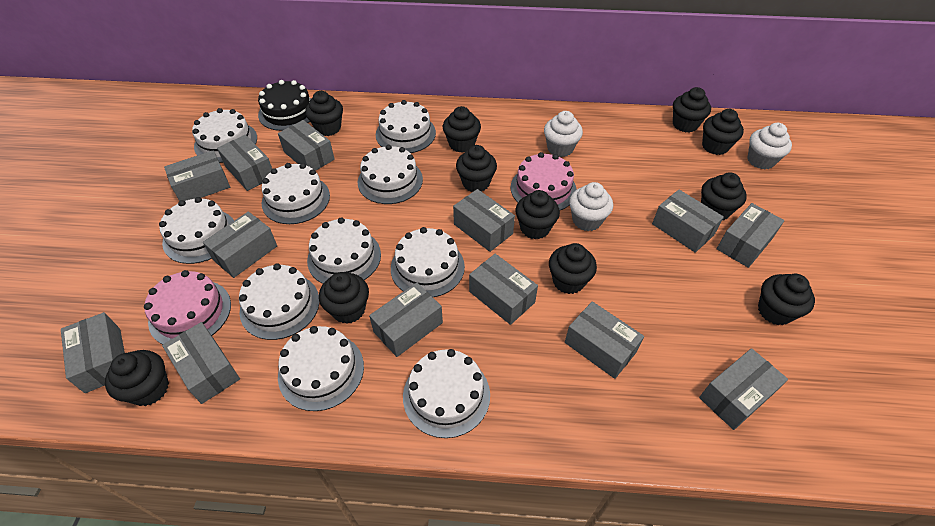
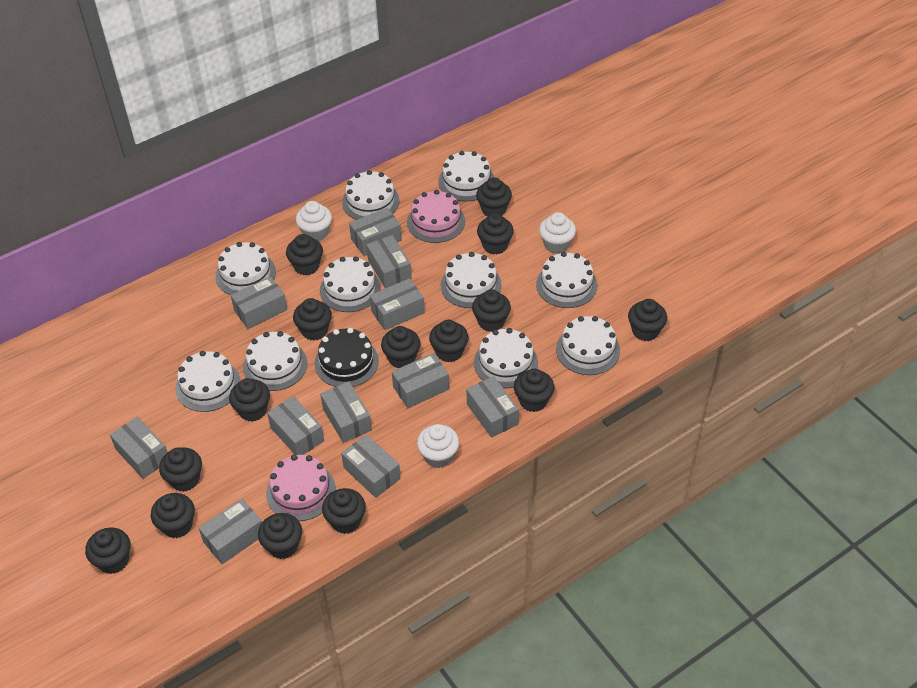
black cupcake: [105,350,169,406] [305,91,343,136] [319,272,369,324] [443,106,481,153] [456,145,497,192] [516,190,560,239] [549,243,597,294] [673,87,711,133] [701,172,747,220] [702,109,744,155] [758,274,815,325] = 11 -> [85,527,130,574] [151,493,195,538] [159,447,202,492] [229,378,270,422] [258,513,302,559] [286,234,323,276] [293,298,332,340] [322,488,366,534] [381,326,421,368] [429,320,469,362] [472,289,511,332] [476,177,512,217] [477,213,514,255] [514,369,554,412] [628,299,667,341] = 15
grey box: [61,312,125,393] [162,322,240,404] [164,150,230,201] [203,211,277,278] [217,135,272,191] [278,120,335,171] [369,282,443,357] [453,189,515,252] [469,254,538,325] [565,301,644,379] [652,190,724,253] [699,348,788,430] [717,203,785,268] = 13 -> [110,417,168,479] [199,499,262,564] [231,276,288,329] [267,396,324,455] [320,381,372,443] [341,434,401,498] [349,208,402,256] [366,235,412,289] [370,278,425,330] [392,353,449,408] [466,376,519,438] = 11

